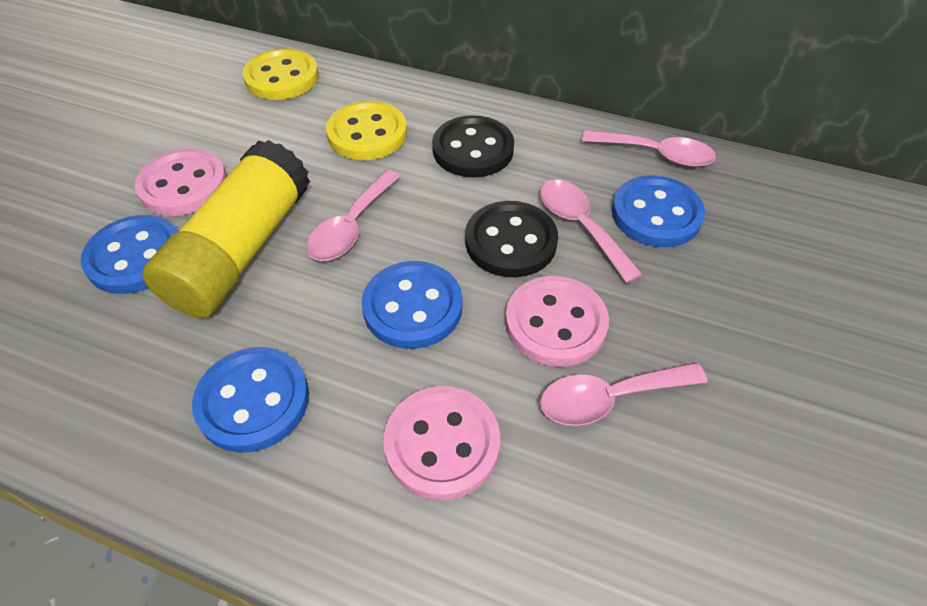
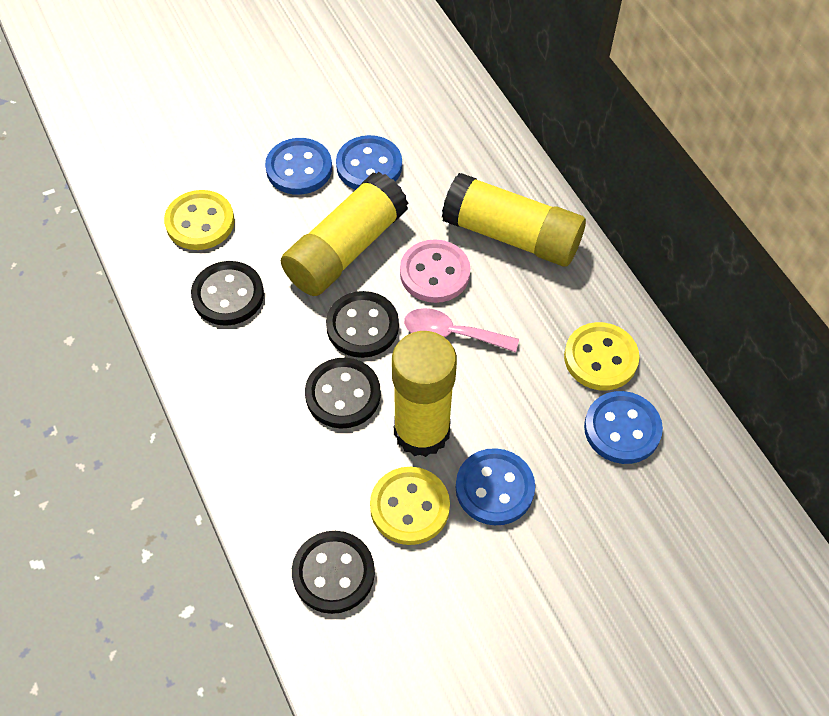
black button: [432,115,514,177] [465,201,558,277] = 2 -> [191,261,264,326] [292,531,375,614] [305,358,381,429] [326,291,399,358] = 4
pink button: [135,149,227,216] [383,386,500,501] [505,276,609,367] = 3 -> [400,239,471,303] = 1
pink spoon: [307,170,401,261] [540,179,643,283] [540,363,708,426] [582,130,716,167] = 4 -> [404,308,519,352] = 1
yellow button: [243,48,319,100] [326,101,407,160] = 2 -> [164,190,234,250] [370,467,450,545] [564,322,640,390] = 3
yellow glue stick: [142,140,310,319] = 1 -> [281,172,408,296] [392,331,457,457] [442,173,586,267] = 3

